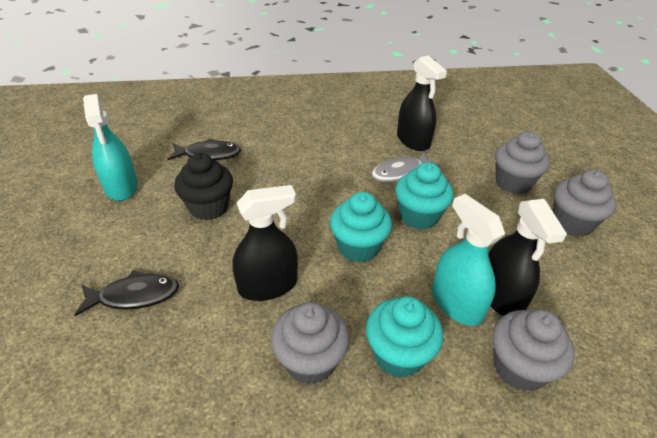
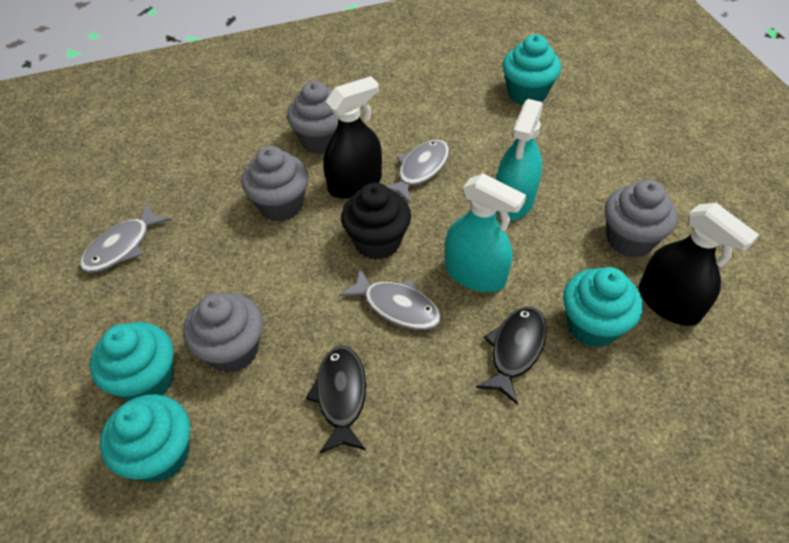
black spray bottle: [233,185,298,301] [397,55,447,151] [489,199,567,316] = 3 -> [323,76,382,199] [639,203,759,326] = 2
grey fish: [371,151,440,182] = 1 -> [80,203,171,273] [339,268,442,330] [386,140,449,204] = 3
turquoise cupcake: [330,192,392,263] [366,296,443,378] [395,162,454,230] = 3 -> [90,322,174,401] [100,394,190,483] [502,35,561,105] [563,267,643,348] = 4

